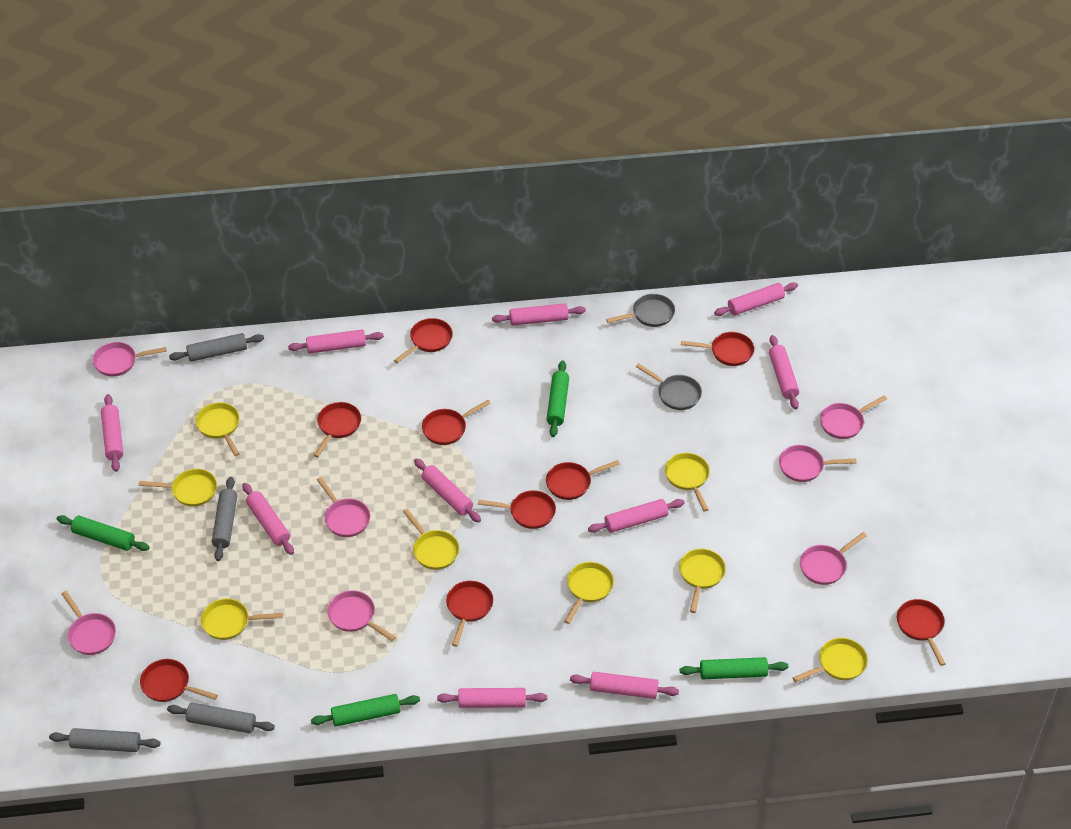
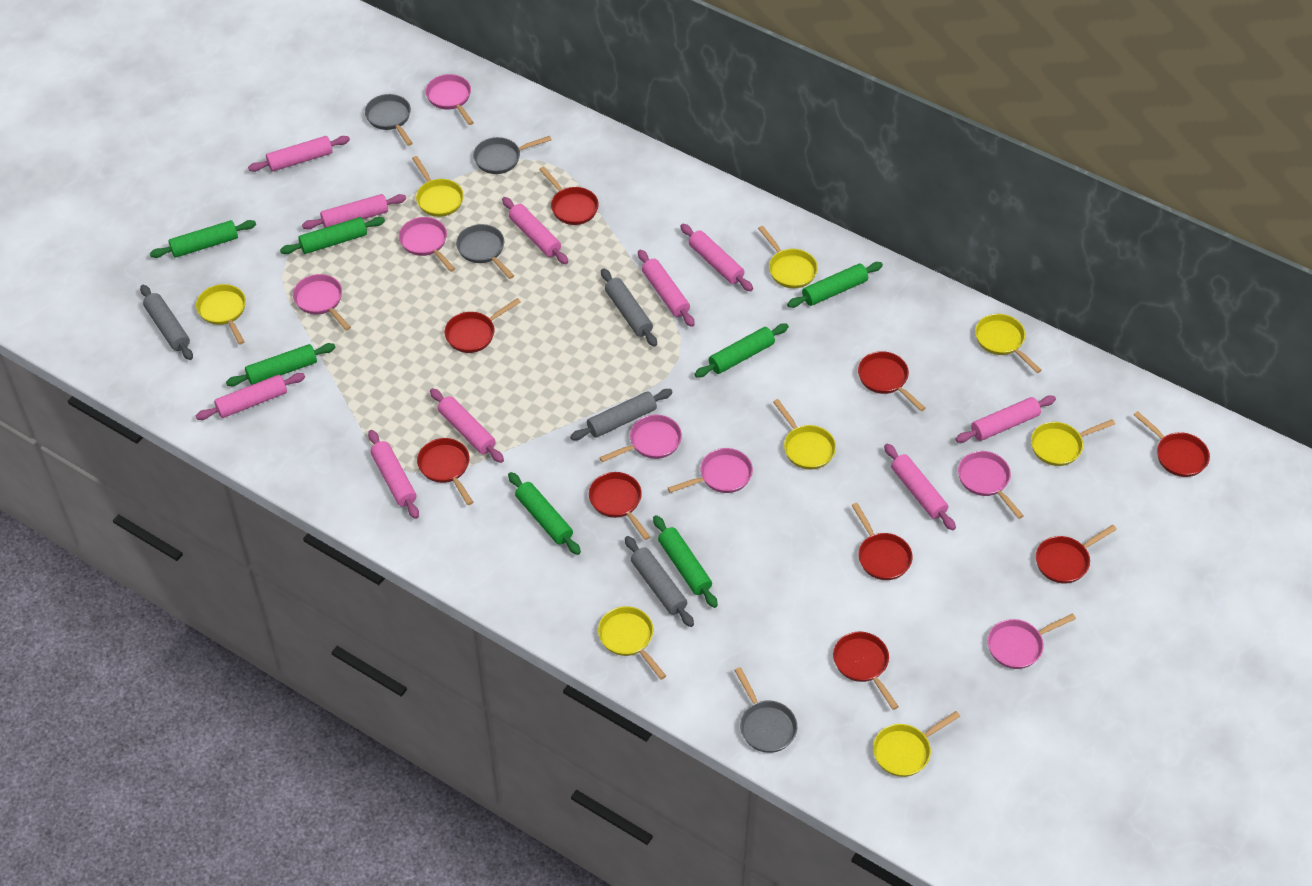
green rolling pin: [57,515,150,551] [311,694,420,727] [547,361,569,437] [680,657,788,679] = 4 -> [150,220,256,258] [226,343,336,386] [280,217,385,254] [508,472,581,555] [653,515,718,608] [694,323,789,378] [787,262,883,308] = 7
grey pan: [606,294,675,327] [636,363,702,410] = 2 -> [365,94,413,146] [456,224,514,279] [473,136,552,174] [734,667,797,753] = 4

